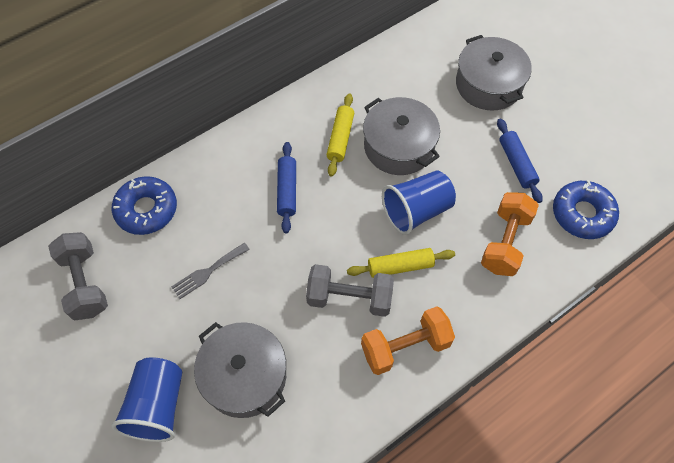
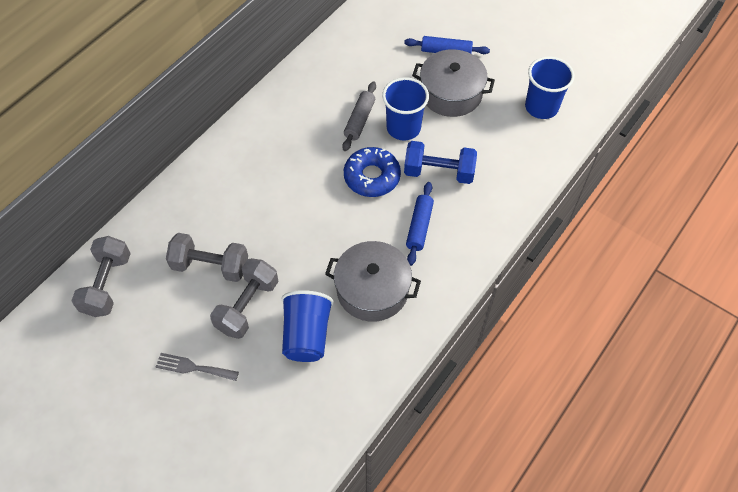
blue cup: [111,357,183,442] [382,171,456,235] = 2 -> [281,290,334,362] [382,77,429,141] [525,57,575,119] = 3
blue donut: [112,176,177,235] [553,180,619,239] = 2 -> [344,147,401,197] = 1
blue dumbbell: none = 0 -> [404,141,477,184] = 1
grey dumbbell: [48,232,108,321] [306,264,394,317] = 2 -> [71,236,131,317] [166,233,248,282] [210,258,278,339] = 3
grey pot: [194,322,286,418] [363,97,440,175] [456,35,532,111] = 3 -> [325,241,421,322] [412,49,495,117] = 2
grey rolling pin: none = 0 -> [342,82,376,151] = 1
orange dumbbell: [361,306,455,375] [481,192,539,276] = 2 -> none = 0
yellow rolling pin: [326,93,354,176] [347,248,455,278] = 2 -> none = 0

